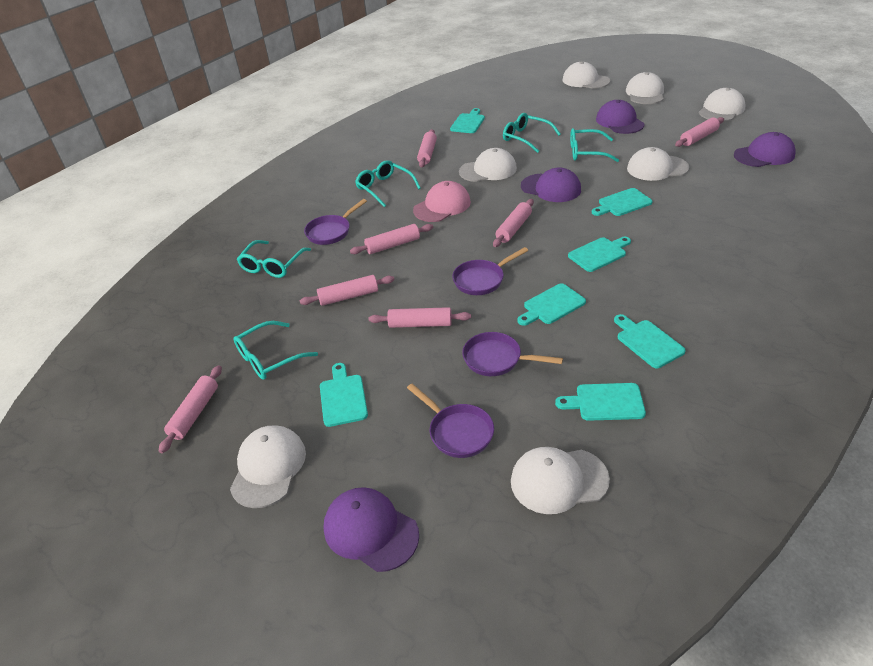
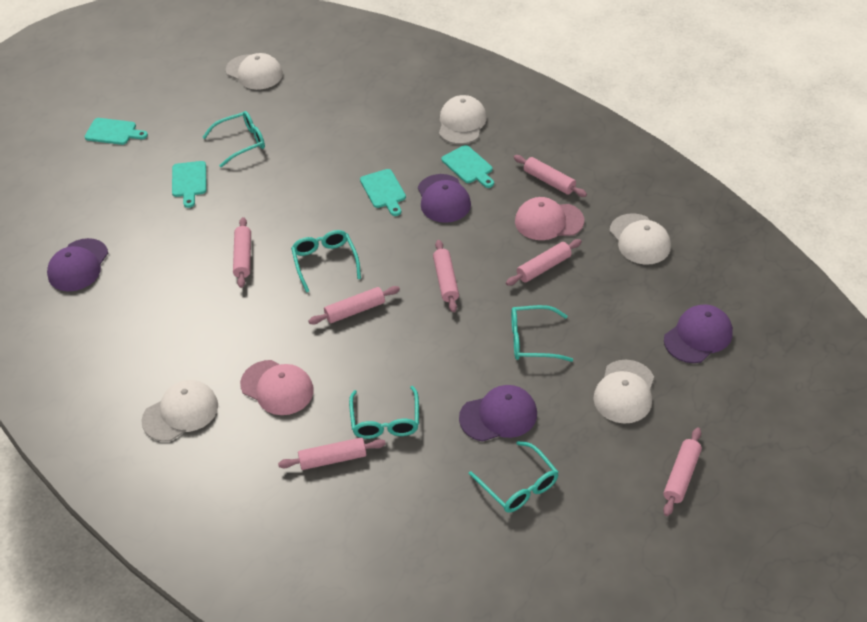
pink cap: [413,181,471,222] = 1 -> [240,360,314,415] [515,197,584,240] = 2
purple pan: [304,199,367,245] [407,384,494,458] [452,247,528,295] [462,332,563,376] = 4 -> none = 0
turquoise cutting board: [320,363,368,427] [450,108,485,133] [517,283,586,326] [555,383,646,421] [568,237,631,272] [592,188,653,216] [614,314,686,368] = 7 -> [84,118,148,145] [172,161,206,208] [360,169,406,216] [442,145,494,188] = 4
white cap: [230,426,306,508] [459,148,517,182] [511,447,610,514] [562,61,610,89] [626,72,664,104] [627,147,689,181] [699,88,745,121] = 7 -> [141,380,218,442] [226,53,283,90] [439,95,487,144] [593,360,654,424] [609,213,671,265] = 5

